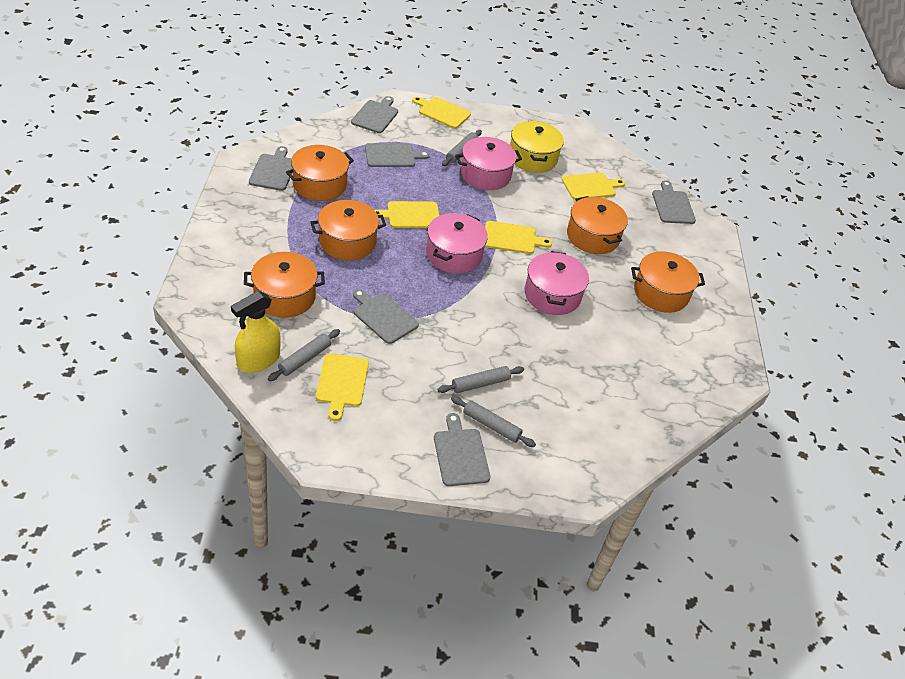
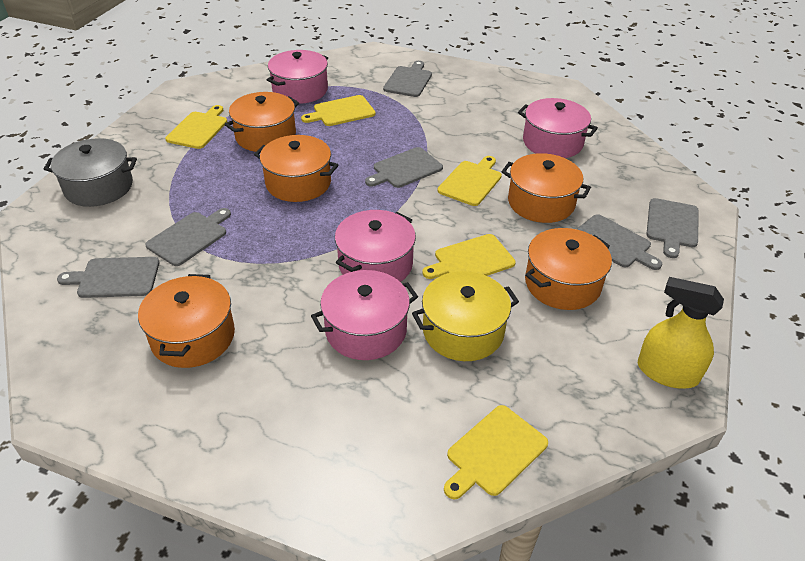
grey pot: none = 0 -> [44,138,137,207] = 1
grey rolling pin: [268,329,340,381] [437,366,524,393] [442,130,482,166] [451,396,536,447] = 4 -> none = 0
pink pot: [426,213,488,274] [455,137,522,190] [525,251,589,315] = 3 -> [267,50,328,104] [311,270,418,360] [335,210,416,282] [518,98,598,158] = 4

